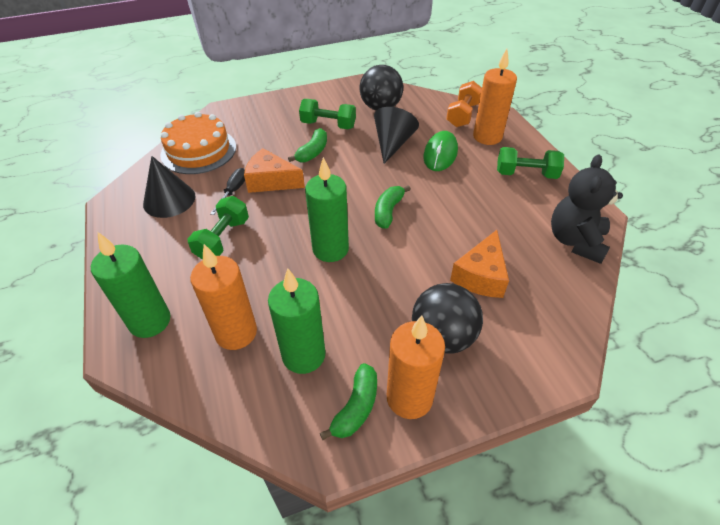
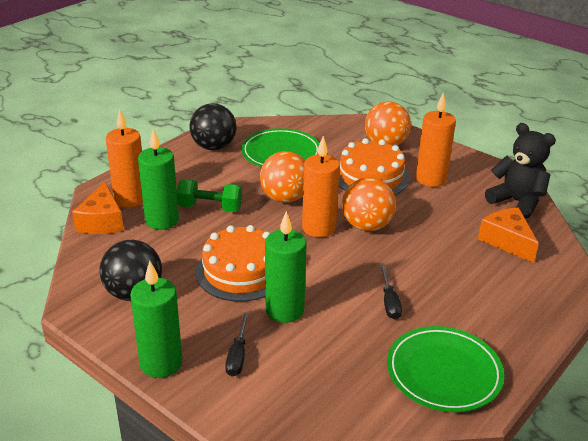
black cone: [143,156,195,218] [374,107,419,164] = 2 -> none = 0
black screwdriver: [210,168,245,215] = 1 -> [225,313,249,377] [380,265,402,320] = 2
green banana: [288,128,327,162] [320,363,377,440] [375,185,411,229] = 3 -> none = 0
green dumbbell: [187,196,249,260] [299,99,356,129] [497,147,564,179] = 3 -> [177,179,242,212] = 1
green mouse: [423,131,458,171] = 1 -> none = 0
green plate: none = 0 -> [241,128,320,167] [387,326,504,412] = 2
orange ball: none = 0 -> [260,151,305,203] [342,177,396,231] [365,101,411,146] = 3
orange cake: [160,112,236,174] = 1 -> [195,225,270,302] [339,138,410,195] = 2
orange dumbbell: [446,81,482,127] = 1 -> none = 0

